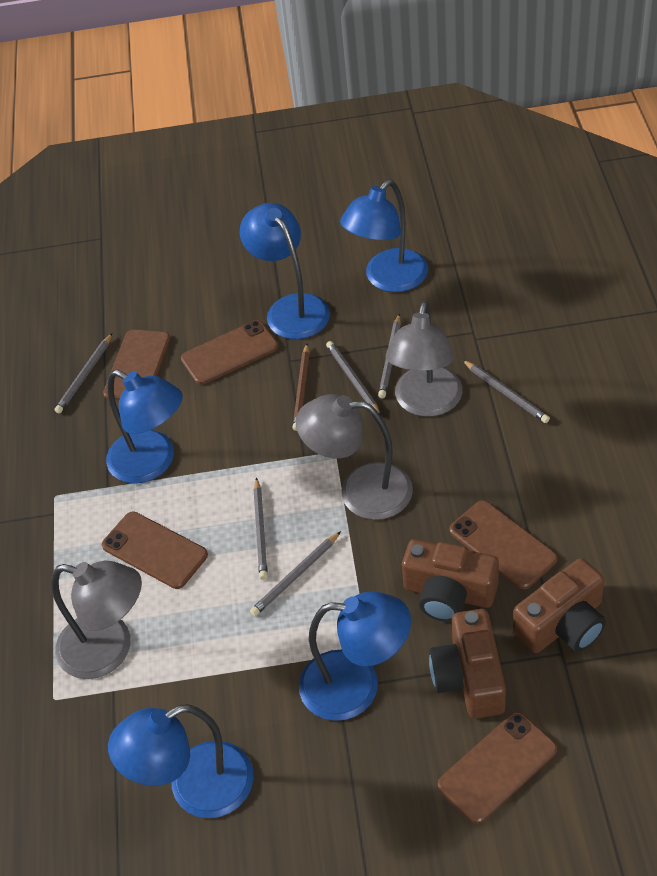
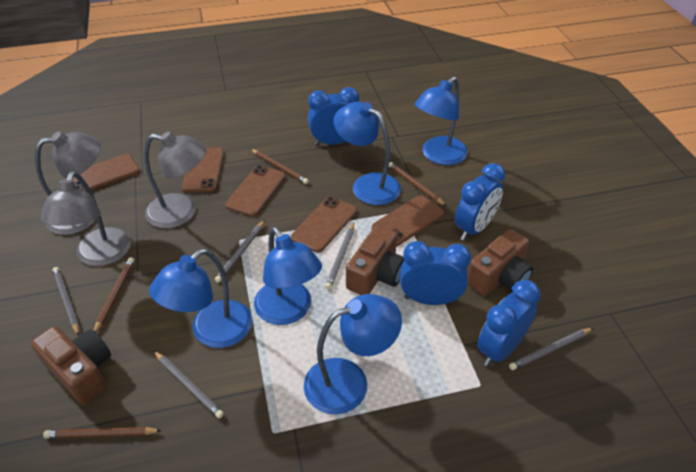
blue clock: none = 0 -> [308,87,359,145] [400,241,471,305] [455,163,505,240] [477,280,541,366] = 4
brown pencil: [292,344,309,431] = 1 -> [43,427,162,438] [94,257,134,332] [251,149,309,184] [389,162,446,206] = 4
grey pencil: [55,333,112,414] [250,531,341,616] [253,477,268,580] [326,341,381,416] [378,314,401,398] [462,360,550,423] = 6 -> [52,267,79,336] [154,351,224,419] [215,220,265,283] [325,223,354,289] [509,328,593,370] = 5

